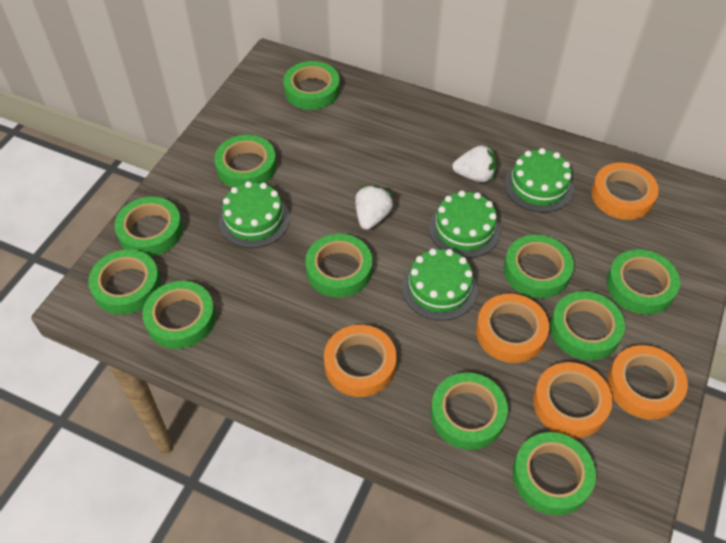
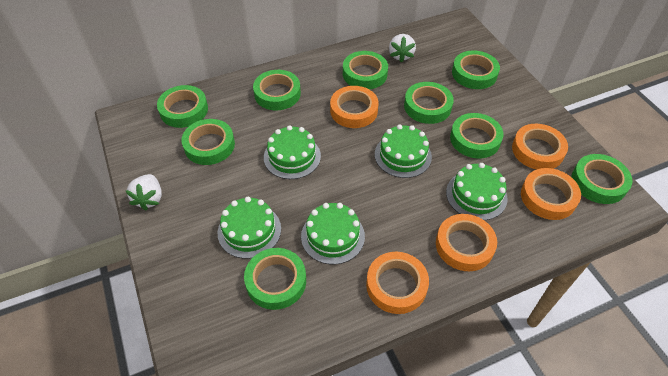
green cake: [219,181,290,248] [402,249,477,321] [429,190,501,258] [505,148,574,213] = 4 -> [217,197,281,259] [264,125,321,179] [301,203,365,265] [375,124,432,178] [446,163,507,220] = 5
green tape: [88,249,161,315] [114,197,183,257] [142,281,216,349] [214,135,277,188] [283,61,340,110] [305,234,372,297] [431,373,508,450] [504,235,574,299] [513,432,596,515] [550,291,625,360] [606,249,680,315] = 11 -> [157,85,208,128] [181,119,235,165] [244,248,306,310] [253,70,301,110] [343,51,388,89] [404,82,454,124] [450,113,503,158] [452,51,500,89] [571,154,633,204] = 9

